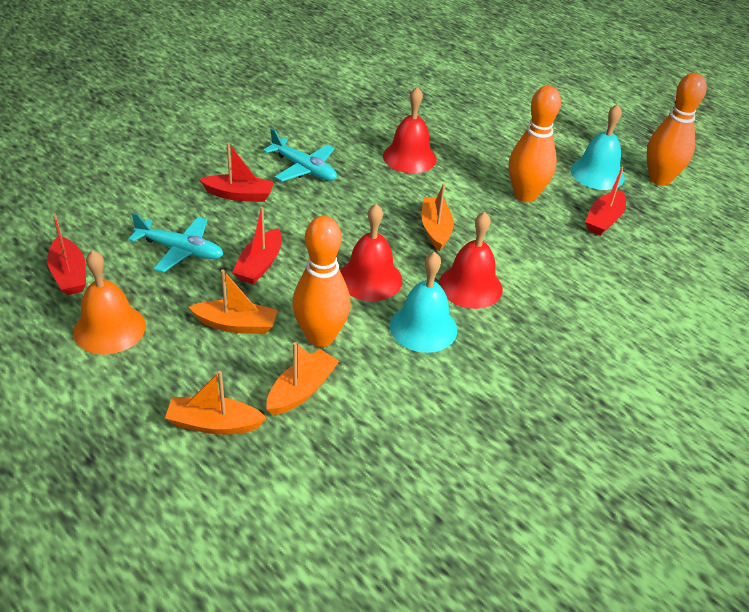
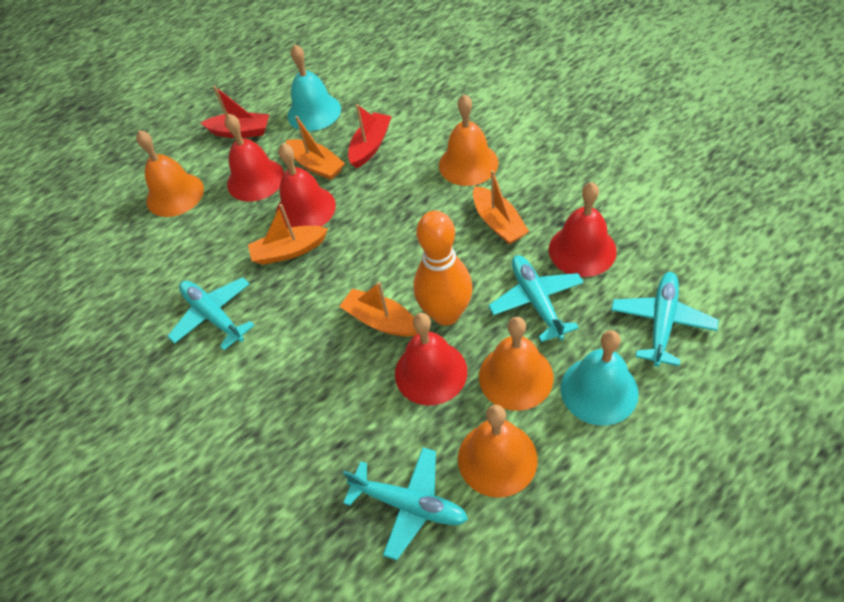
orange bell: [73,250,146,355] = 1 -> [136,130,204,217] [439,94,498,186] [458,405,538,498] [479,317,554,411] = 4
orange bowling pin: [292,216,351,347] [509,85,561,202] [647,73,707,186] = 3 -> [414,211,473,326] = 1
red bell: [340,203,402,301] [383,87,437,173] [439,212,503,309] = 3 -> [225,114,284,202] [276,143,336,228] [395,313,467,405] [549,182,617,277] = 4
red boat: [47,215,86,295] [199,142,274,202] [232,207,282,284] [585,166,626,235] = 4 -> [201,86,269,138] [348,104,392,169] = 2
turquoise plane: [128,213,224,273] [263,128,337,181] = 2 -> [167,277,255,350] [343,447,468,561] [488,255,584,342] [611,272,719,367] = 4

